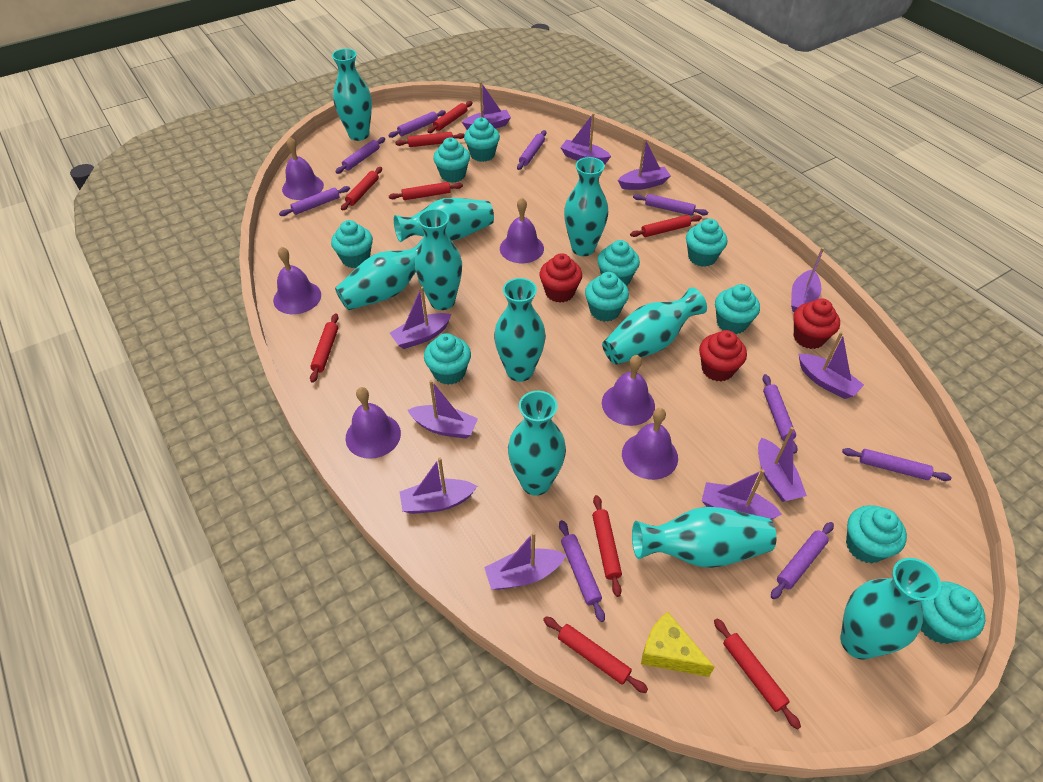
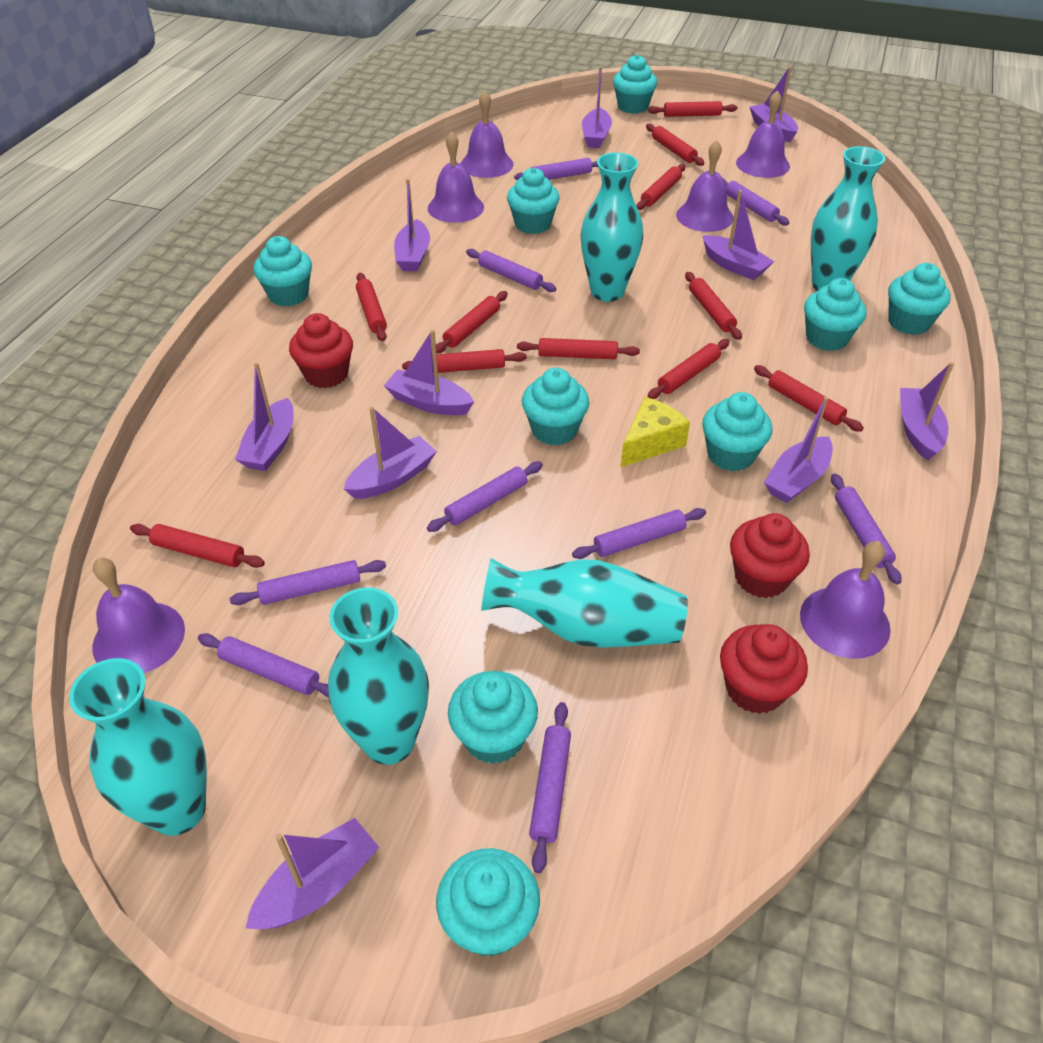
purple boat: [390,287,452,349] [400,457,477,514] [408,380,478,439] [462,81,511,130] [484,532,566,590] [560,113,611,164] [618,138,671,190] [702,469,782,519] [758,427,807,502] [791,247,824,312] [799,332,864,399] = 11 -> [235,362,294,471] [245,818,379,929] [344,407,437,499] [384,330,474,415] [394,179,430,271] [582,66,612,148] [702,190,774,280] [750,66,798,142] [764,397,833,503] [900,362,954,461] = 10
red rolling pin: [310,313,339,383] [341,167,382,211] [389,182,463,200] [395,132,465,147] [427,101,472,133] [543,616,648,693] [592,495,622,597] [630,215,702,237] [714,618,801,730] = 9 -> [130,524,265,568] [356,273,387,341] [402,349,527,373] [436,291,508,354] [517,338,640,359] [637,164,685,210] [646,124,705,166] [648,101,737,117] [648,339,730,399] [685,272,742,340] [754,365,864,432] = 11
turquoise cupcake: [331,220,373,268] [424,333,471,385] [433,137,470,183] [464,117,500,162] [585,272,629,322] [597,240,640,286] [686,219,727,267] [715,284,760,334] [846,505,907,563] [921,581,985,644] = 10 -> [253,236,312,306] [436,848,540,957] [448,671,538,764] [507,168,560,234] [522,368,589,446] [613,55,657,114] [702,392,773,471] [804,278,867,351] [888,263,951,335] = 9
turquoise vase: [332,49,372,141] [335,238,423,310] [394,198,494,242] [415,209,462,310] [494,278,546,382] [508,391,566,496] [564,157,608,256] [602,288,707,365] [632,507,776,568] [840,558,941,660] = 10 -> [69,658,207,836] [328,587,429,765] [481,558,688,648] [581,152,643,302] [811,146,885,291] = 5

